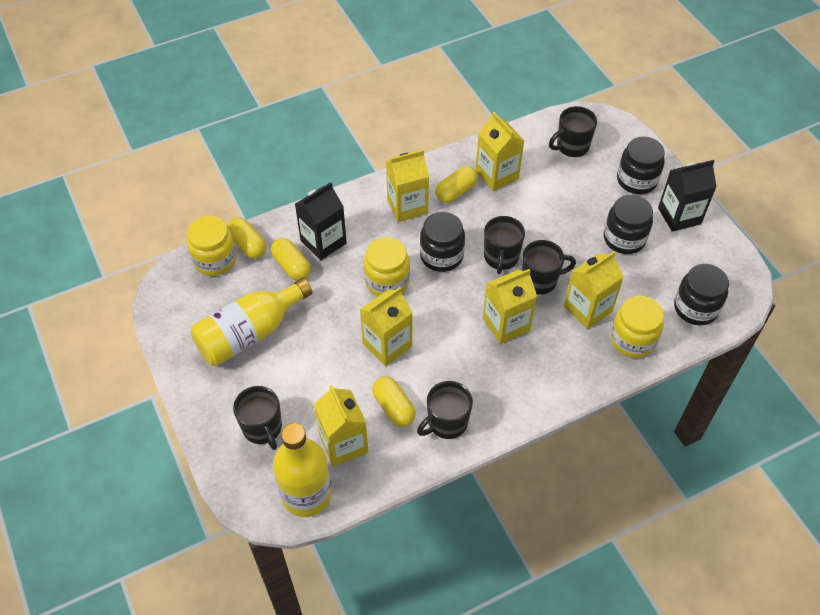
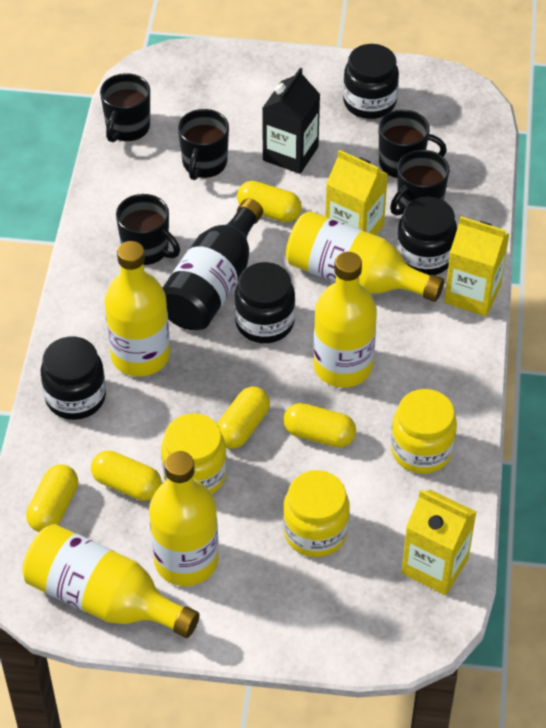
black bottle: none = 0 -> [162,199,263,330] = 1
black carton: [295,182,347,260] [658,160,716,232] = 2 -> [262,68,320,174] = 1
yellow bottle: [190,278,312,366] [273,423,332,517] = 2 -> [22,524,200,638] [104,241,170,377] [149,451,219,586] [286,211,444,302] [313,252,377,388] = 5
yellow capsule: [227,217,266,259] [271,238,311,281] [372,377,416,427] [435,166,478,203] = 4 -> [26,464,78,532] [91,450,162,501] [217,387,270,449] [237,181,302,222] [283,403,356,448] = 5
yellow carton: [314,385,368,467] [360,287,413,366] [386,150,429,222] [476,112,524,191] [483,269,537,344] [564,251,624,329] = 6 -> [325,150,388,235] [401,490,476,595] [444,216,509,316] = 3

